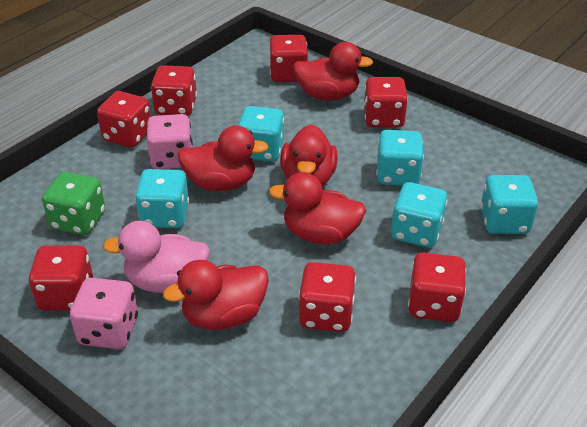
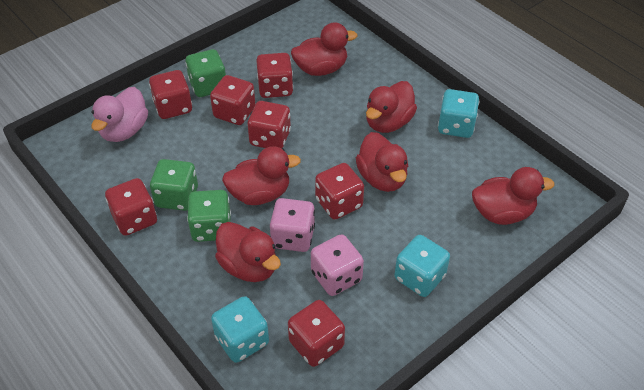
green dice: [42,172,105,235] = 1 -> [150,159,198,211] [186,49,226,97] [187,190,231,242] = 3
red duck: [163,260,269,330] [178,125,269,191] [269,172,366,244] [280,124,338,186] [293,42,373,100] = 5 -> [215,222,281,282] [222,146,301,205] [291,22,358,76] [356,132,408,192] [366,81,417,133] [472,167,555,225] = 6
turquoise dice: [135,169,189,228] [238,106,284,162] [376,130,424,186] [391,182,447,248] [480,175,538,234] = 5 -> [211,296,269,363] [394,235,450,297] [438,89,479,138] = 3

